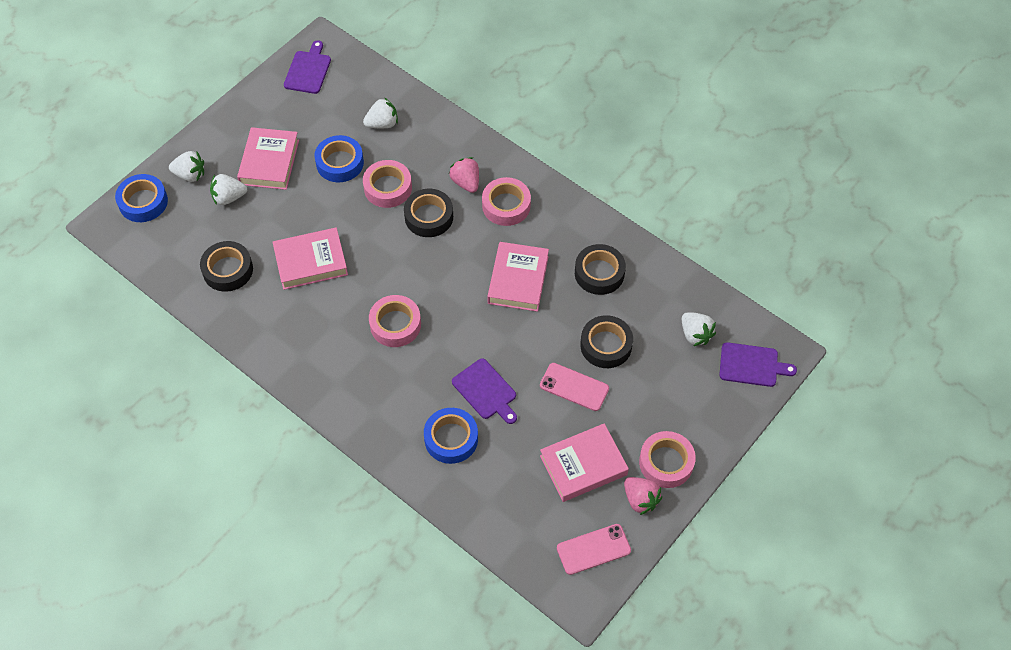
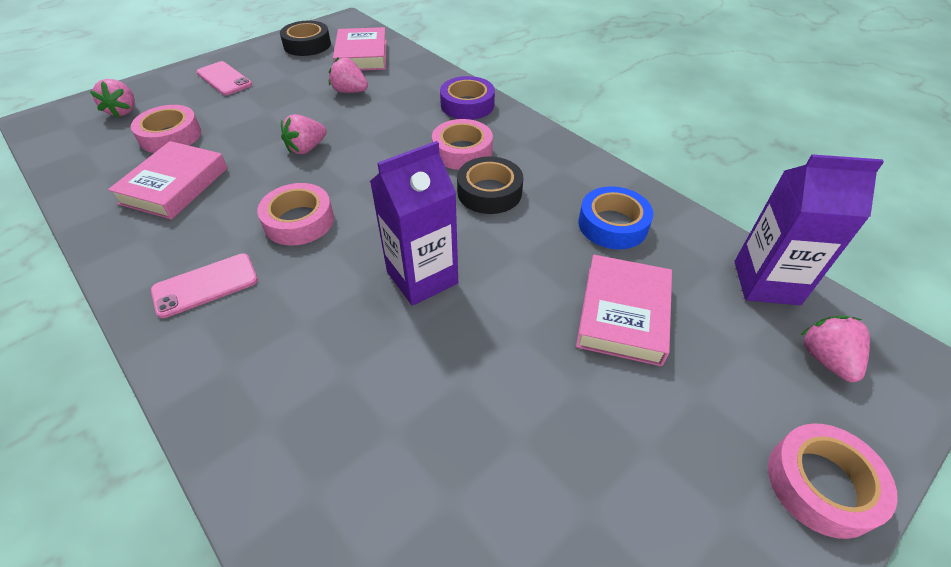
black tape: [200,241,253,292] [404,189,453,237] [575,244,626,295] [580,315,633,368] = 4 -> [280,20,331,56] [457,156,523,214] = 2
blue tape: [115,174,168,222] [314,135,364,182] [424,408,478,464] = 3 -> [578,186,653,249] = 1
pink book: [237,127,299,190] [273,227,348,290] [487,242,549,312] [540,423,629,502] = 4 -> [108,141,227,220] [333,27,387,71] [576,255,672,366] = 3
pink strawberry: [449,157,479,193] [624,477,662,515] = 2 -> [90,79,135,118] [281,114,327,154] [329,57,368,93] [801,316,870,382] = 4
purple carton: none = 0 -> [370,141,458,306] [734,154,884,305] = 2
purple cutting board: [284,40,331,94] [452,358,517,424] [719,342,797,387] = 3 -> none = 0
purple tape: none = 0 -> [440,76,495,120] = 1
white strawberry: [169,151,204,182] [210,174,247,205] [363,97,398,128] [682,312,716,346] = 4 -> none = 0

